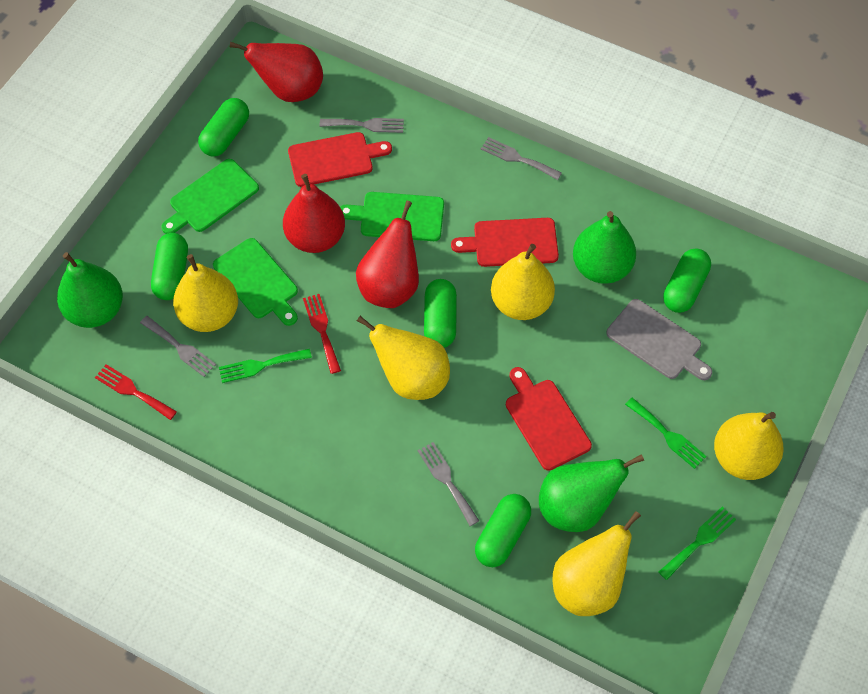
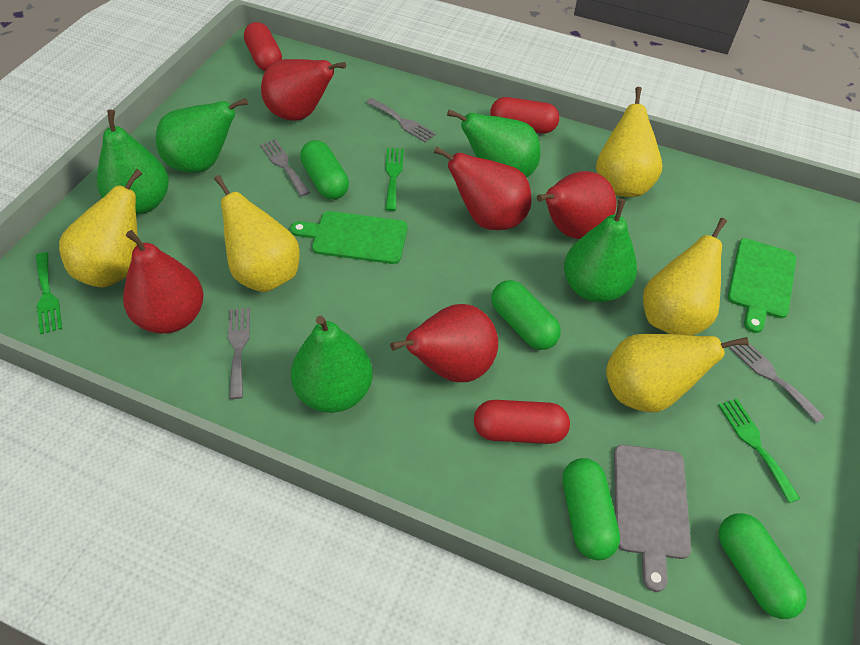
green capsule: [151,233,188,300] [198,98,249,156] [424,279,457,348] [475,494,531,567] [663,248,711,313] = 5 -> [300,140,349,200] [491,280,561,350] [562,458,620,560] [718,513,807,619] = 4
green cutting board: [161,159,259,234] [213,238,298,326] [340,192,444,241] = 3 -> [290,211,408,264] [728,238,796,333] = 2
green pear: [57,252,123,328] [539,454,644,532] [573,211,636,284] = 3 -> [97,109,169,215] [156,98,248,173] [291,316,373,413] [447,109,541,178] [564,199,637,302] = 5
red capsule: none = 0 -> [244,22,282,71] [474,400,570,444] [490,97,559,133] = 3
red cutting board: [288,132,392,187] [451,218,559,267] [506,367,592,471] = 3 -> none = 0
red fork: [95,364,177,420] [303,294,341,374] = 2 -> none = 0
red pear: [230,42,323,102] [283,174,345,253] [356,201,419,308] = 3 -> [123,230,203,334] [261,59,346,121] [390,304,498,382] [434,147,532,230] [537,171,616,239] = 5

